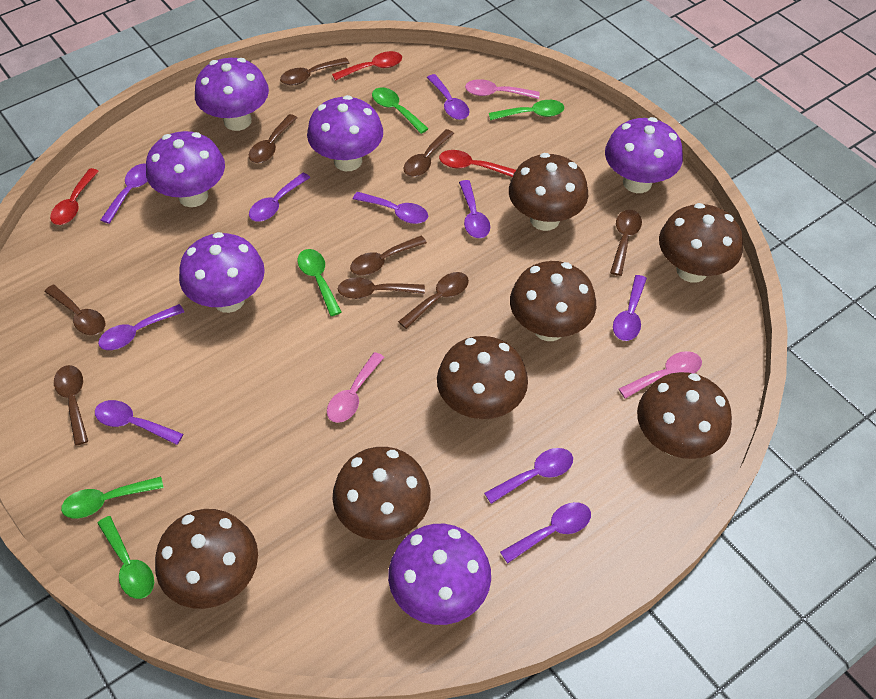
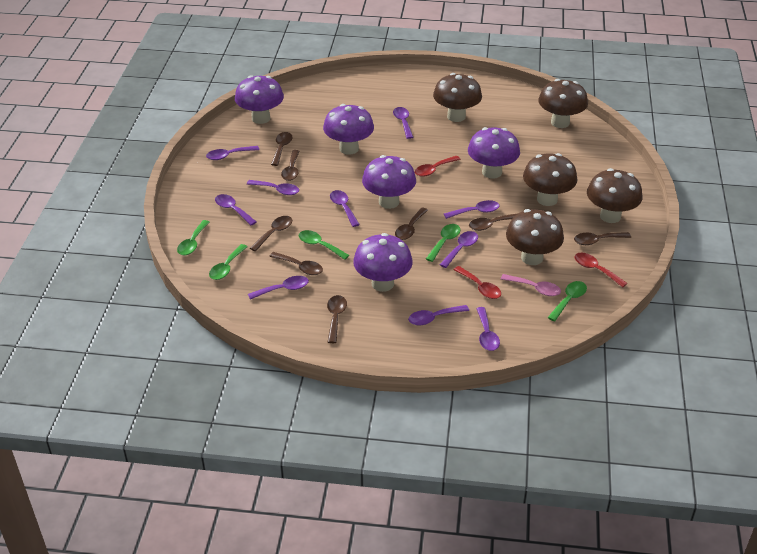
brown mushroom: [155,509,258,609] [332,447,431,540] [437,336,528,419] [509,153,588,231] [510,261,596,341] [637,372,732,459] [659,203,743,283] = 7 -> [433,73,482,122] [506,209,564,265] [523,153,577,206] [538,79,588,128] [587,168,643,223] = 5
brown spoon: [44,285,105,335] [54,365,88,446] [249,114,297,163] [280,57,350,85] [338,277,425,299] [350,236,427,276] [398,272,469,329] [404,129,454,177] [610,210,642,276] = 9 -> [250,216,292,252] [269,252,323,275] [271,132,293,166] [281,150,300,181] [327,295,347,343] [395,208,428,240] [469,213,518,231] [574,232,631,245] = 8
pink spoon: [327,352,384,423] [465,79,540,99] [619,351,702,399] = 3 -> [501,274,561,296] = 1
purple mushroom: [146,131,225,207] [179,232,265,313] [195,58,269,131] [307,95,383,171] [388,524,491,625] [605,117,683,193] = 6 -> [235,75,284,124] [323,104,374,155] [353,233,413,292] [362,155,416,209] [468,127,520,179] = 5

